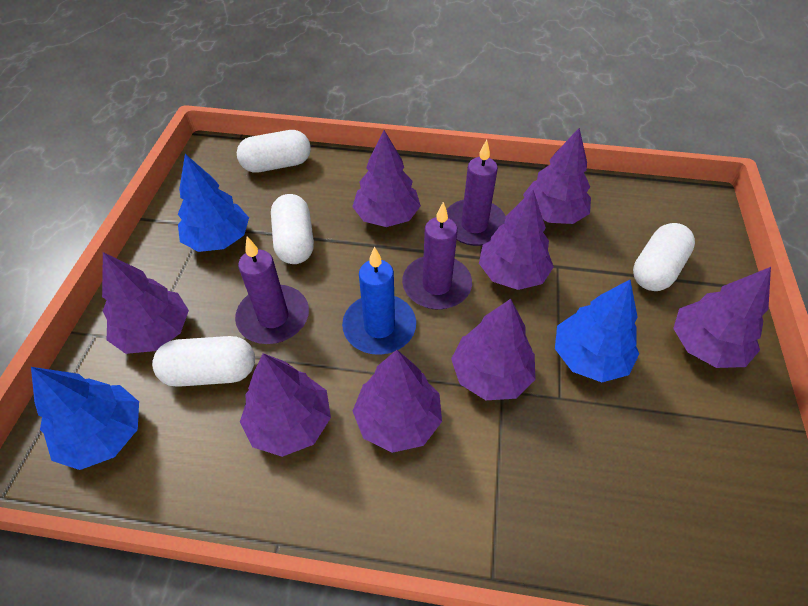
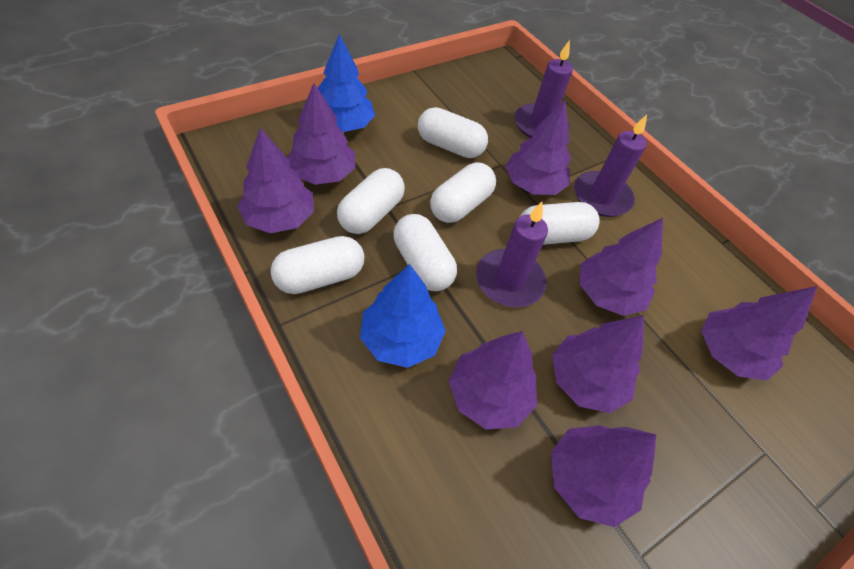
blue candle: [342,246,416,355] = 1 -> none = 0
blue tree: [31,367,139,470] [178,154,249,252] [555,280,639,382] = 3 -> [318,34,375,132] [360,264,446,368] = 2
white capsule: [152,336,255,387] [237,130,311,173] [271,194,314,264] [633,223,695,291] = 4 -> [271,236,365,294] [337,168,405,234] [393,214,457,291] [418,107,488,158] [430,163,496,223] [520,202,599,245] = 6

